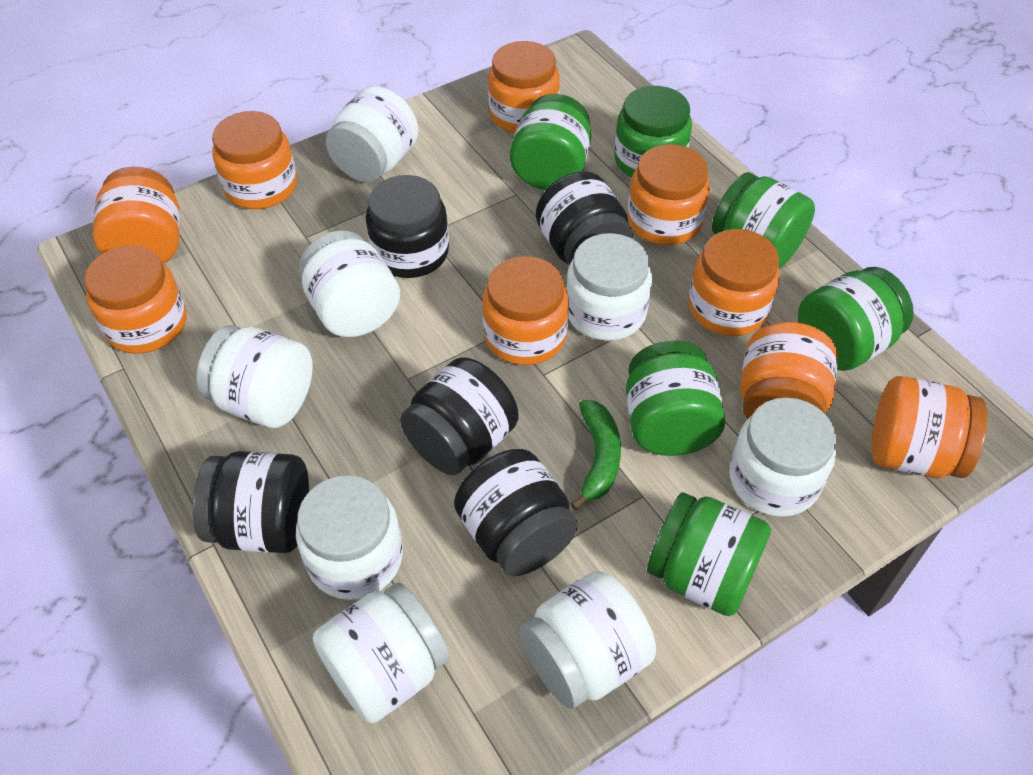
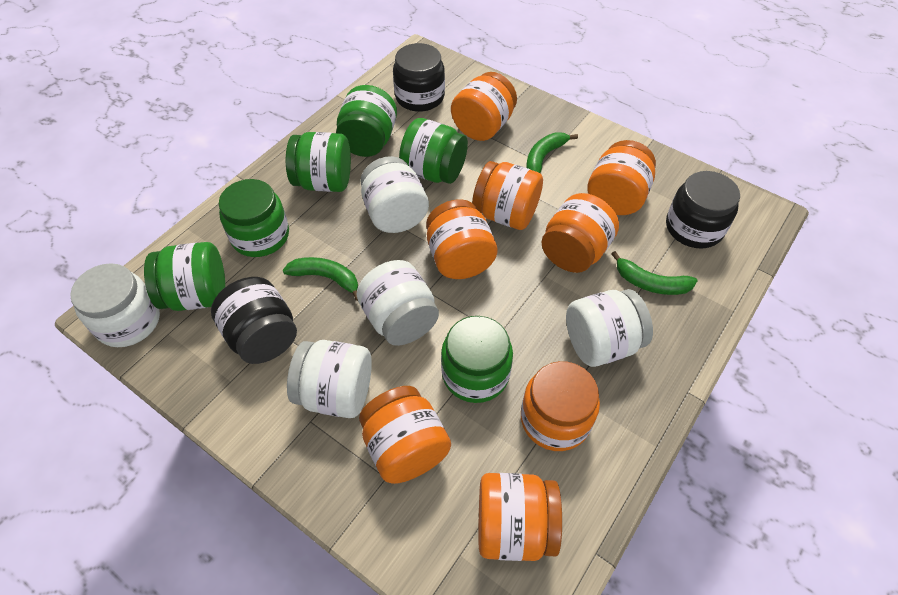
black jar: [193,451,309,553] [366,175,449,278] [400,357,518,475] [454,449,578,576] [536,171,633,266] = 5 -> [211,277,297,364] [393,43,445,112] [666,171,740,249] = 3
green banana: [570,400,621,510] = 1 -> [283,257,358,301] [526,133,578,173] [611,251,698,295] = 3
orange jar: [84,246,187,354] [93,167,180,263] [212,111,297,209] [482,256,569,365] [488,41,560,133] [627,144,710,245] [688,229,780,336] [740,322,838,420] [872,376,988,478] = 9 -> [359,386,451,484] [426,199,498,279] [451,72,517,141] [472,161,543,230] [478,473,562,561] [521,361,600,451] [541,193,619,273] [587,140,656,215] = 8
white jar: [196,325,313,428] [296,475,403,600] [299,230,400,337] [313,583,450,723] [325,86,419,182] [520,571,656,709] [566,233,652,341] [729,397,836,517] = 8 -> [70,263,160,347] [287,340,372,418] [356,260,439,346] [360,156,429,233] [566,289,653,367] = 5

